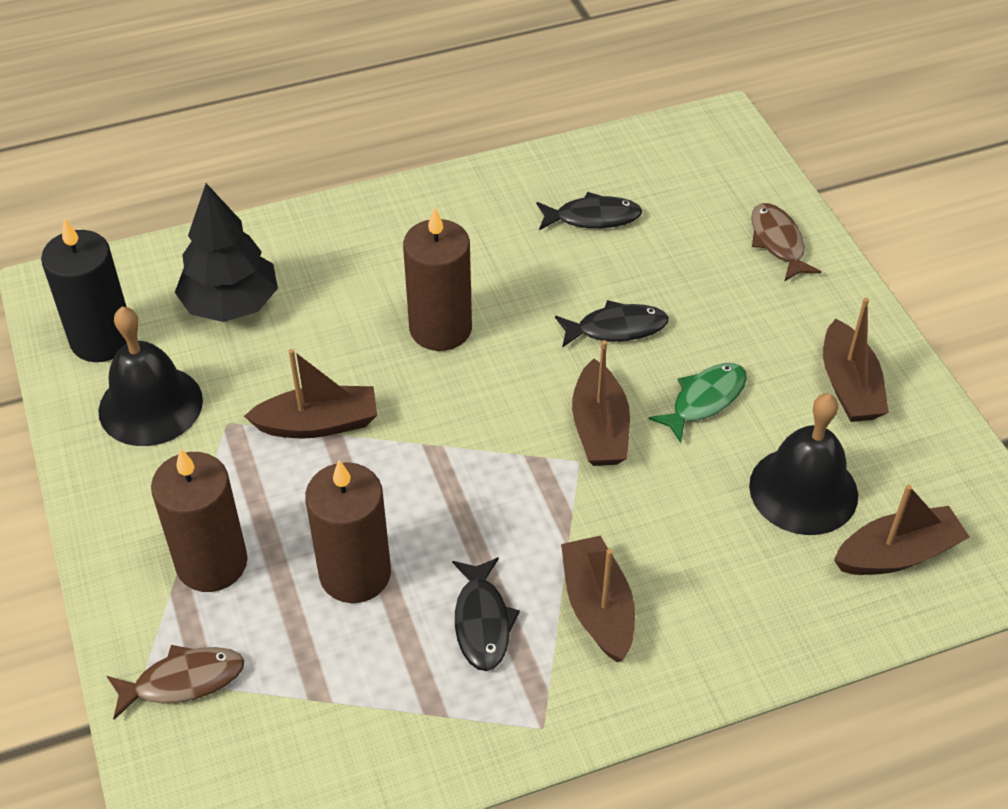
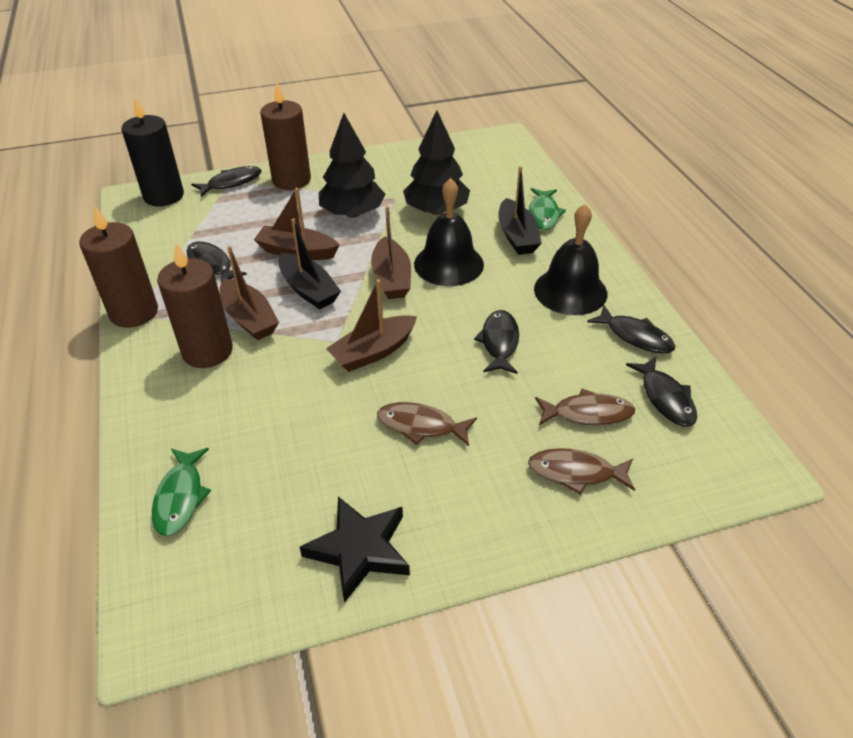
black boat: none = 0 -> [278,218,341,309] [498,166,542,255] = 2
black fish: [452,557,520,671] [536,192,642,230] [555,300,669,348] = 3 -> [187,242,247,283] [191,166,262,197] [474,310,519,374] [587,305,676,354] [626,357,697,426] = 5
black star: none = 0 -> [300,497,410,603] = 1
black tree: [175,183,278,322] = 1 -> [319,113,385,218] [403,110,470,215] = 2
brown boat: [244,349,377,438] [561,536,635,662] [572,340,630,466] [823,298,889,422] [834,484,970,575] = 5 -> [220,246,279,340] [254,188,340,260] [326,279,417,372] [371,206,411,299] = 4
brown fish: [107,645,244,720] [751,203,821,282] = 2 -> [377,402,477,446] [528,448,635,495] [535,389,635,425] = 3
green fish: [648,363,747,443] = 1 -> [152,448,211,536] [529,188,566,230] = 2

